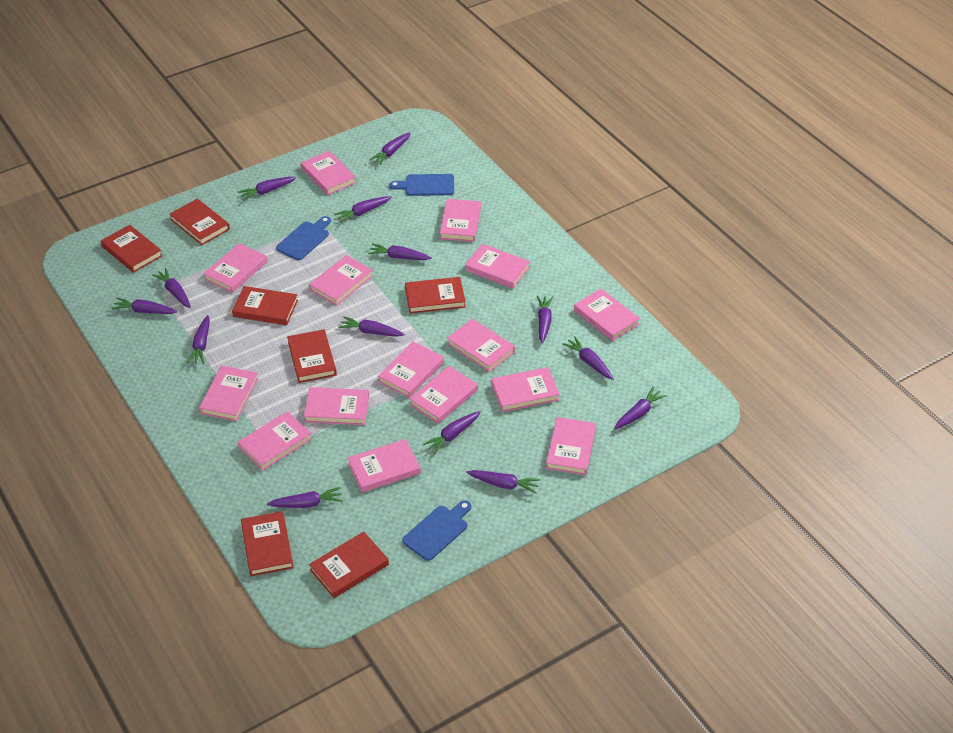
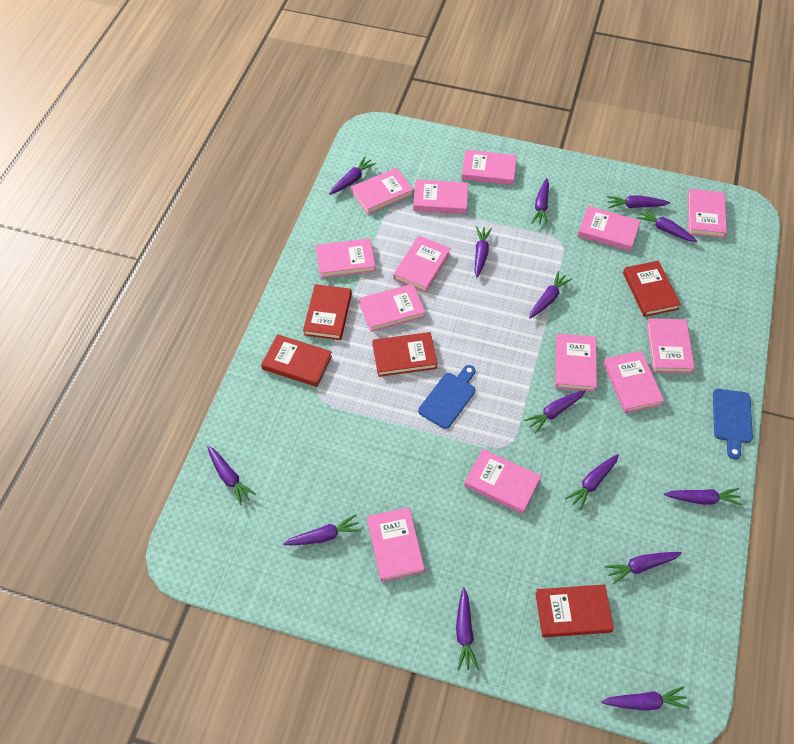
blue cutting board: [276,216,331,260] [389,174,454,196] [402,500,471,561] = 3 -> [418,365,475,429] [713,389,753,459] = 2
pink book: [199,366,258,421] [203,243,267,293] [238,411,312,471] [301,151,356,195] [304,387,369,425] [309,255,373,306] [348,439,421,493] [378,341,444,398] [409,366,478,424] [440,199,481,242] [447,319,515,372] [465,244,530,289] [491,367,560,412] [546,417,596,475] [574,289,640,341] = 15 -> [316,239,376,278] [351,168,414,215] [359,284,425,332] [367,507,425,582] [393,236,451,293] [413,179,468,214] [461,150,517,185] [464,449,541,514] [555,333,597,392] [578,206,641,251] [603,351,664,413] [646,318,695,373] [687,189,727,238] = 13
red book: [101,225,162,273] [169,199,230,245] [232,286,298,325] [241,511,294,576] [287,329,337,383] [309,532,389,598] [405,277,466,314] = 7 -> [261,334,332,387] [303,284,352,340] [372,332,437,377] [535,584,614,637] [623,261,681,317] = 5

